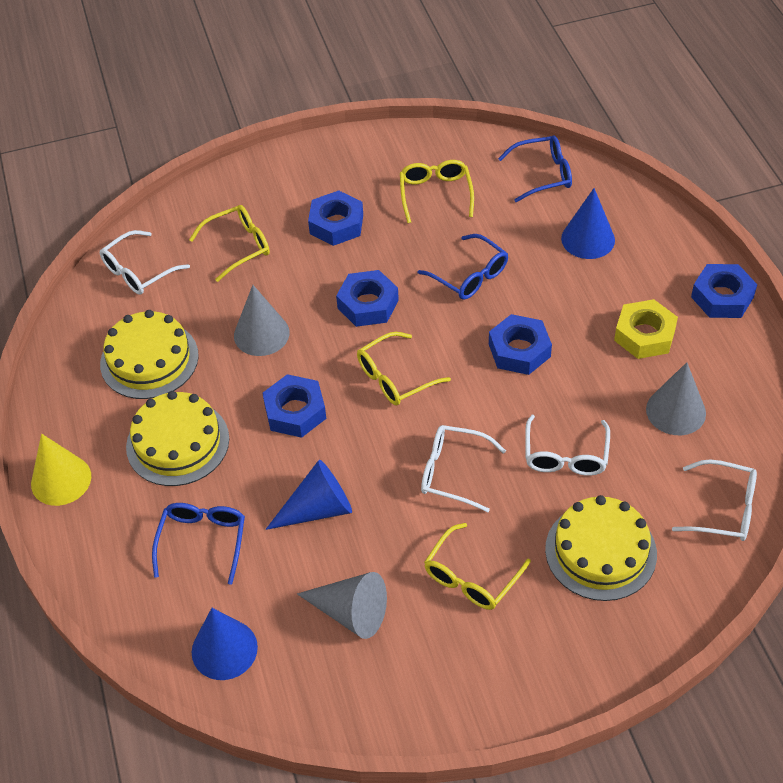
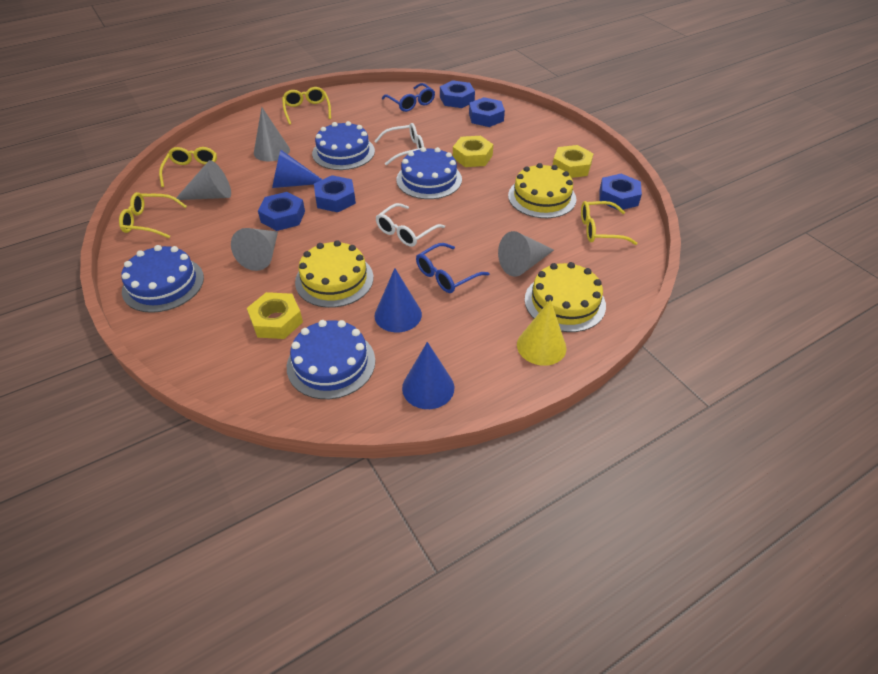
blue cake: none = 0 -> [121,245,204,313] [287,320,375,399] [312,121,375,170] [396,147,462,199] = 4
blue glasses: [152,503,245,585] [418,234,508,300] [498,136,572,202] = 3 -> [382,83,435,112] [416,243,490,293] = 2
grey cone: [234,285,289,356] [297,572,387,639] [646,362,706,435] = 3 -> [176,160,231,200] [231,228,278,271] [254,107,290,161] [498,231,554,277] = 4
white glasses: [100,230,190,295] [421,425,506,512] [525,415,610,476] [672,459,757,541] = 4 -> [374,123,424,165] [376,203,445,247] = 2
yellow nut: [614,299,678,359] = 1 -> [247,292,303,339] [453,136,493,167] [553,145,594,178] = 3

